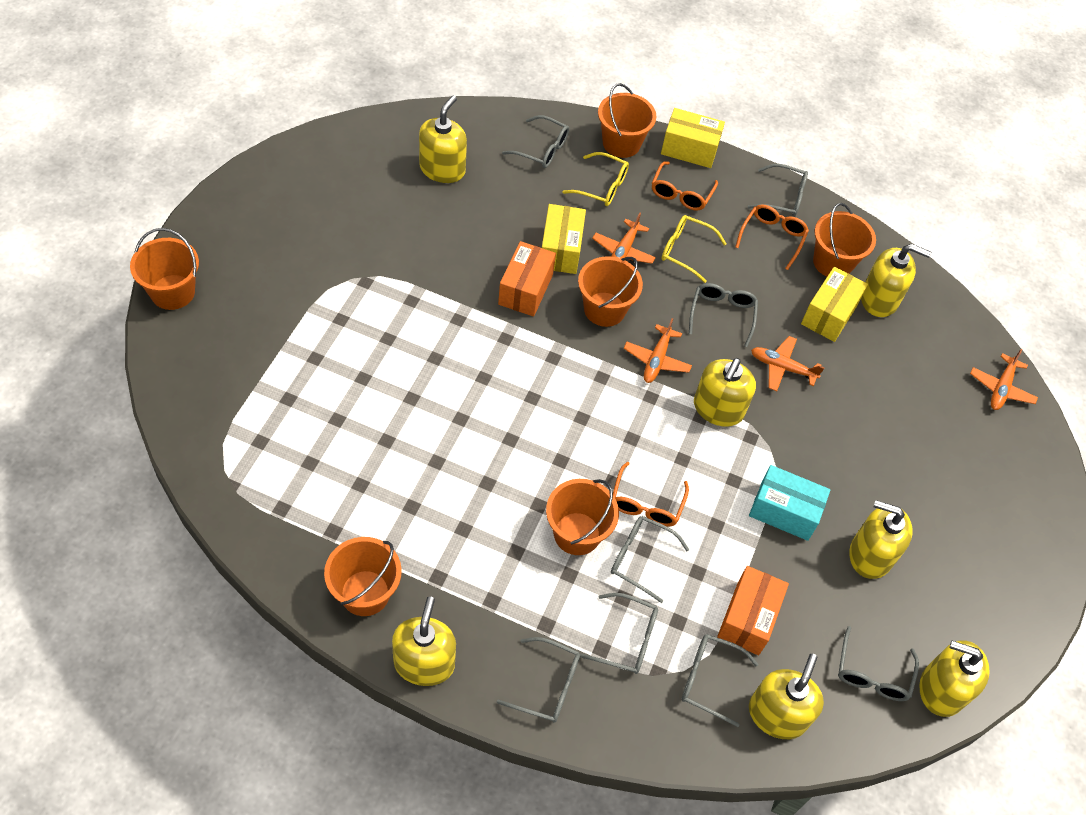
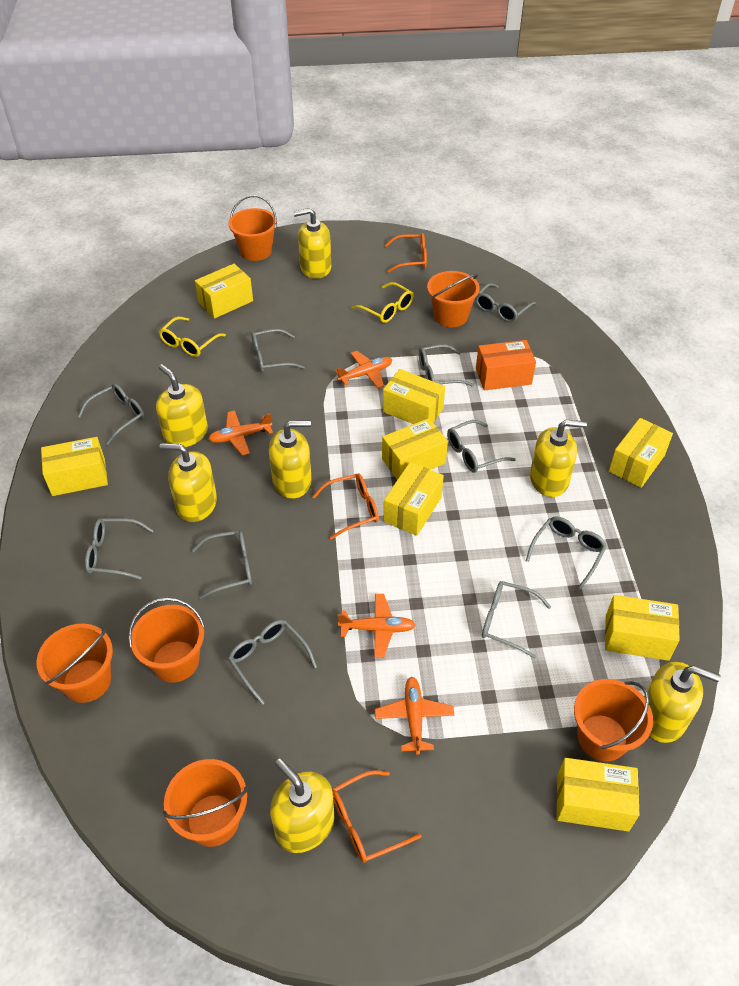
grey glasses: [496,637,580,722] [502,115,569,168] [579,593,658,674] [611,516,690,603] [682,634,758,727] [689,283,758,347] [748,164,808,217] [838,626,919,701] = 8 -> [78,384,145,445] [85,518,154,580] [192,530,252,599] [228,620,317,705] [251,329,305,373] [419,344,474,387] [447,420,516,473] [475,283,536,322] [482,581,551,659] [526,516,607,589] = 10
orange box: [498,241,556,316] [717,566,789,655] = 2 -> [476,340,536,390] = 1
turquoise box: [749,465,831,541] = 1 -> none = 0
yellow box: [542,204,586,274] [661,108,725,168] [801,267,868,342] = 3 -> [41,437,108,496] [195,264,253,319] [382,418,448,480] [383,369,445,424] [384,462,444,536] [557,758,639,832] [605,595,680,661] [609,418,673,488] = 8

